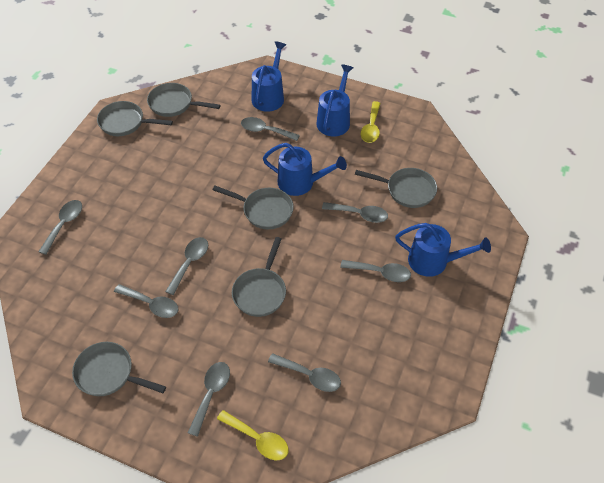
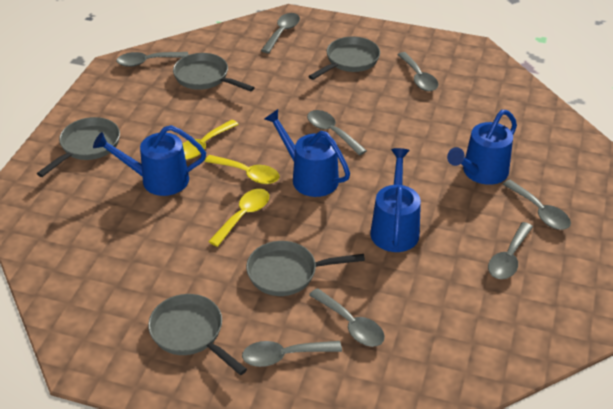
grey pan: [72,342,166,396] [97,101,173,136] [147,83,220,117] [212,186,294,229] [232,237,286,317] [355,168,437,208] = 6 -> [37,117,120,177] [148,294,247,375] [173,53,255,92] [246,241,365,296] [308,37,380,80] = 5
yellow spoon: [217,410,289,460] [361,101,381,143] = 2 -> [182,120,239,160] [204,155,280,184] [208,189,269,247] = 3

